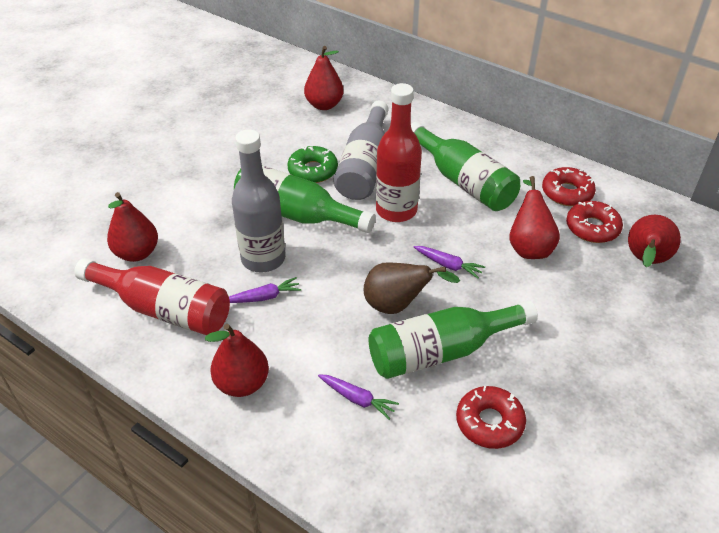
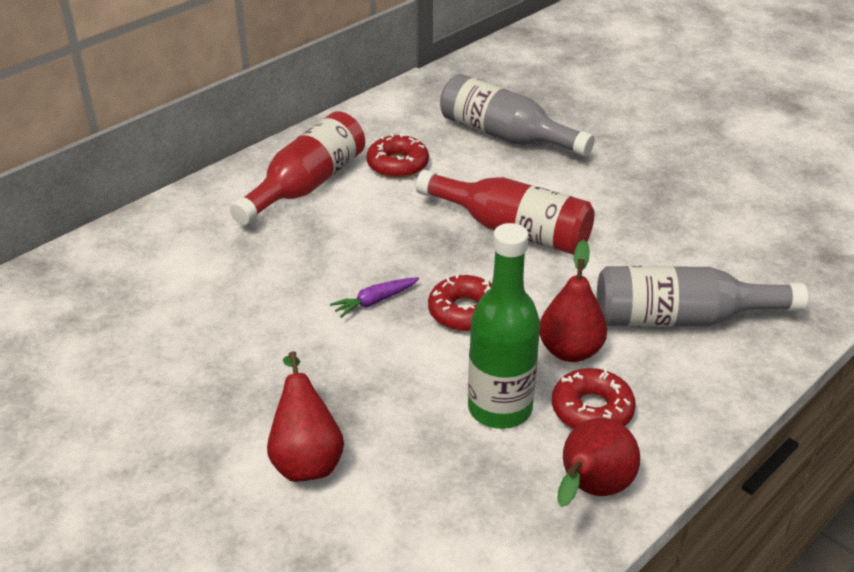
brown pear: [364,262,460,314] = 1 -> none = 0
green bottle: [234,166,376,233] [369,300,538,379] [411,122,520,211] = 3 -> [468,223,540,429] = 1
green donut: [287,146,338,183] = 1 -> none = 0
purple carrot: [229,277,301,303] [318,374,399,420] [414,246,485,279] = 3 -> [330,277,419,318] = 1
red pear: [107,192,158,262] [205,324,269,397] [304,46,344,110] [509,176,560,259] [628,215,681,267] = 5 -> [267,351,344,482] [540,240,607,362] [557,418,640,507] = 3

